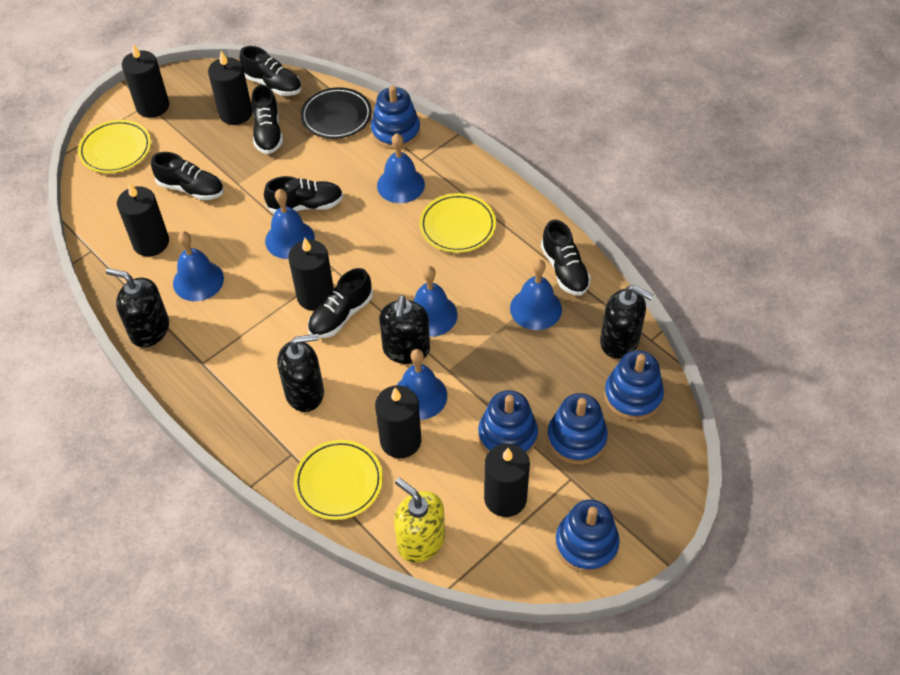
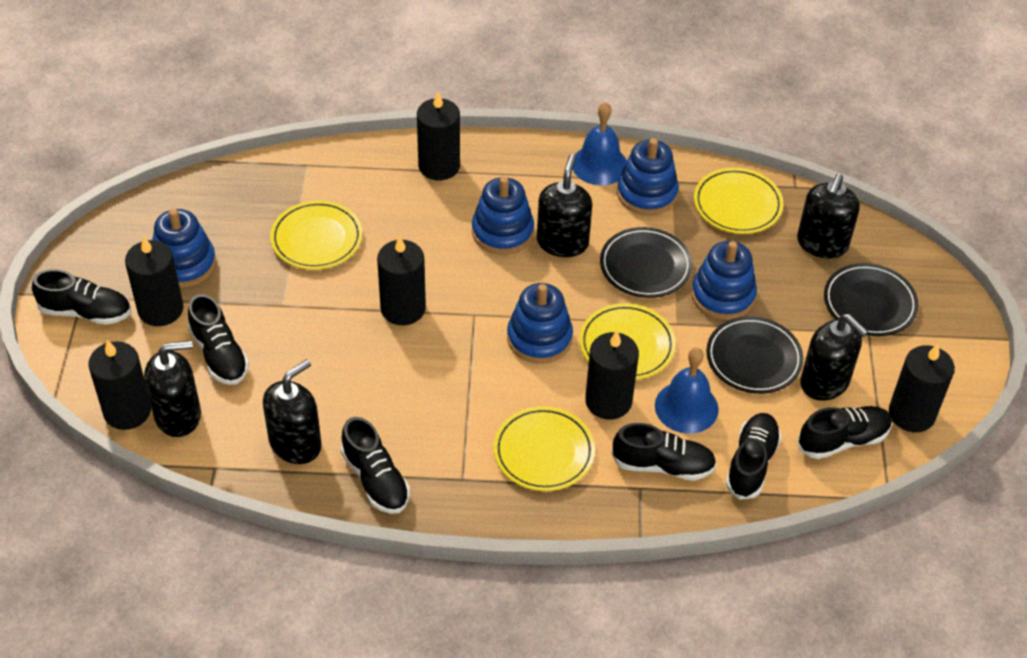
black plate: [301,87,372,139] = 1 -> [600,227,692,298] [706,316,803,394] [824,263,919,336] = 3
black soap dispenser: [106,268,169,347] [277,334,324,412] [379,295,430,364] [600,285,654,359] = 4 -> [144,341,201,437] [263,359,322,464] [537,154,592,257] [797,174,860,258] [800,314,869,401] = 5
blue bell: [173,231,224,301] [265,189,315,259] [377,133,425,203] [396,349,447,420] [414,266,458,337] [510,259,562,330] = 6 -> [573,102,627,185] [655,347,719,434] = 2
yellow plate: [78,120,151,173] [294,440,383,520] [420,193,496,253] = 3 -> [270,200,362,270] [493,406,595,491] [579,303,676,380] [694,168,783,234] = 4
yellow soap dispenser: [394,478,445,563] = 1 -> none = 0

